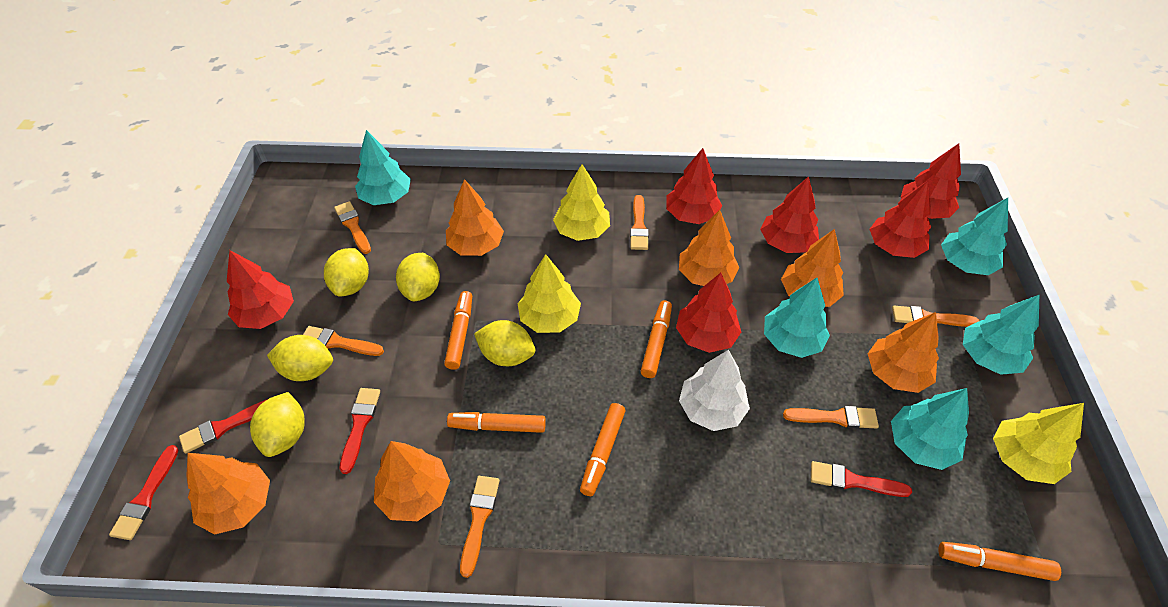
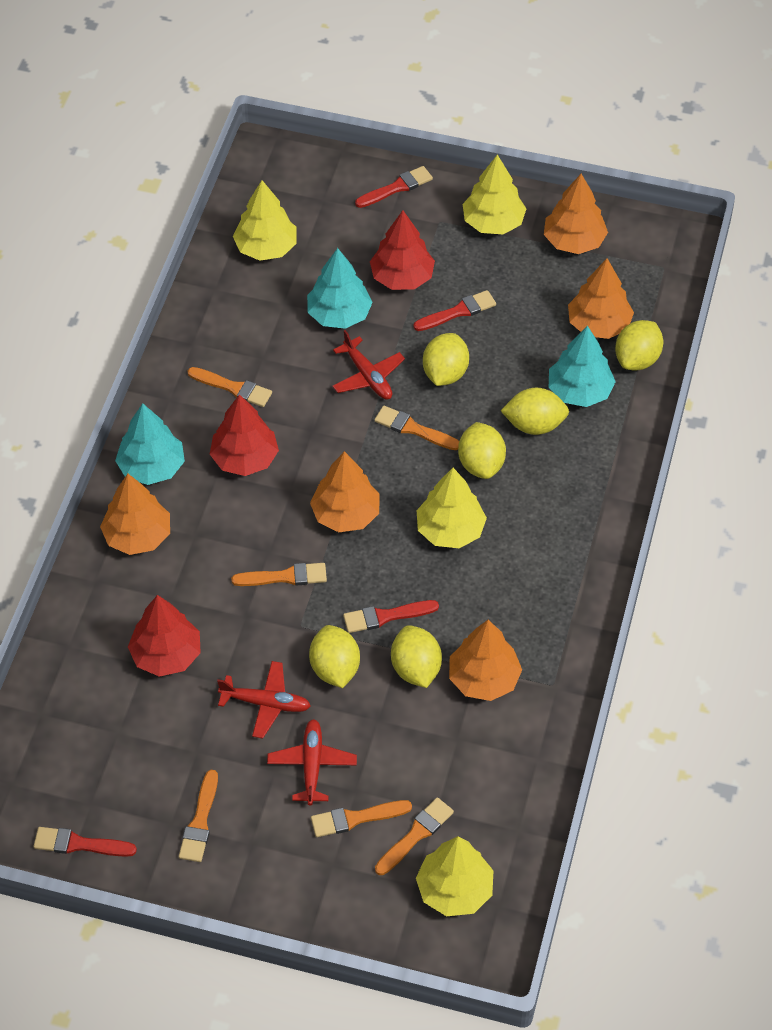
orange marker: [444,291,472,370] [447,412,546,433] [580,403,626,496] [641,300,672,378] [938,542,1061,581] = 5 -> none = 0
orange tree: [186,453,270,535] [374,441,450,521] [446,179,504,256] [679,210,739,286] [781,229,844,307] [868,312,939,393] = 6 -> [100,474,170,555] [310,451,379,532] [449,620,522,701] [544,174,608,254] [568,258,634,339] = 5
red plane: none = 0 -> [217,661,311,739] [267,719,357,805] [332,330,405,400] = 3
red tree: [227,250,294,329] [666,148,722,224] [676,273,741,353] [760,176,819,253] [869,181,931,258] [901,143,961,219] = 6 -> [128,595,201,677] [210,394,279,476] [370,210,435,290] = 3
turquoise tree: [355,130,411,205] [764,278,830,358] [891,388,969,470] [941,198,1008,275] [963,295,1039,375] = 5 -> [115,403,185,485] [307,248,373,329] [549,326,616,407] = 3
white tree: [679,350,750,431] = 1 -> none = 0
yellow lemon: [250,392,305,457] [267,335,333,381] [324,248,369,296] [396,253,440,301] [474,320,535,366] = 5 -> [309,625,360,688] [391,625,442,688] [423,333,469,386] [458,422,506,479] [501,388,569,435] [615,320,663,371] = 6
yellow tree: [518,254,581,333] [553,164,610,241] [993,403,1084,484] = 3 -> [233,180,297,261] [416,836,494,916] [417,468,487,548] [462,154,526,234] = 4

